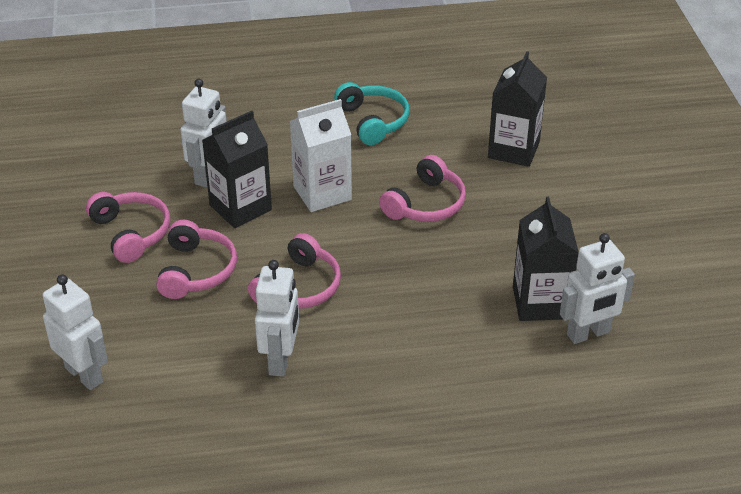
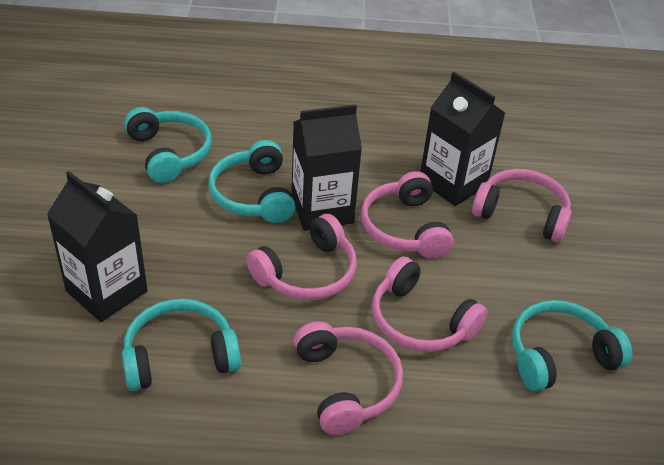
pink headphones: [86,192,170,263] [156,220,237,299] [248,233,341,309] [379,155,466,222] = 4 -> [246,214,357,300] [294,321,403,435] [361,171,453,258] [372,256,487,352] [472,169,572,242] = 5
turquoise headphones: [334,82,410,145] = 1 -> [122,299,241,391] [124,107,212,183] [209,140,295,223] [512,300,632,392] = 4
white carton: [290,99,352,212] = 1 -> none = 0
white robot: [42,274,108,390] [180,79,227,187] [255,260,299,377] [560,233,635,344] = 4 -> none = 0

